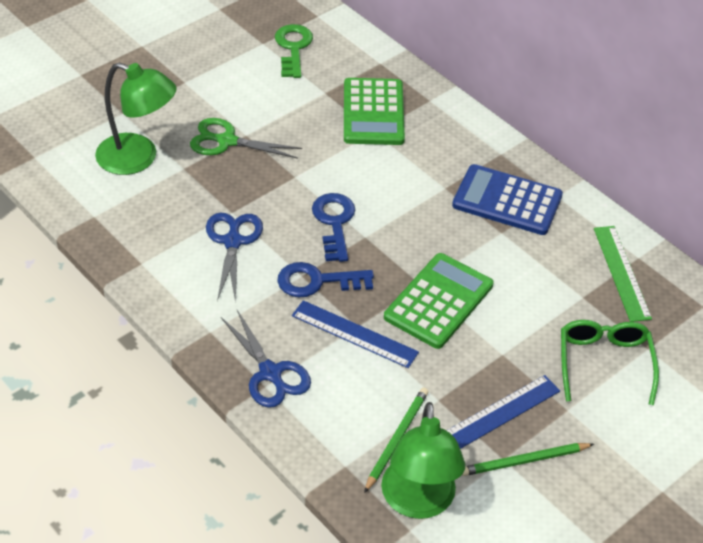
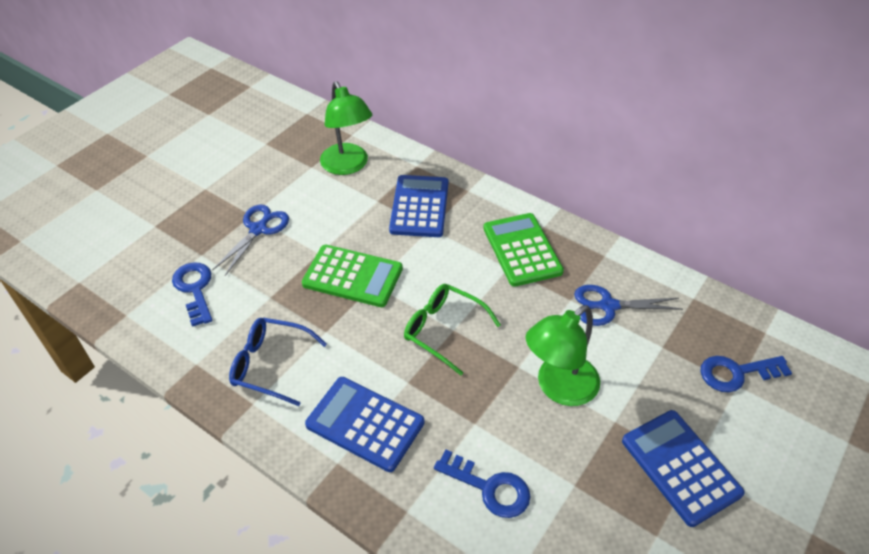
blue calculator: [452,164,563,235] = 1 -> [305,377,424,472] [389,175,449,237] [622,410,745,527] = 3
blue glasses: none = 0 -> [229,318,327,406] = 1
blue key: [277,262,374,297] [312,193,355,262] = 2 -> [172,262,212,327] [434,450,530,518] [701,356,792,392] = 3
blue ruler: [292,300,419,368] [446,375,560,449] = 2 -> none = 0
green key: [275,24,313,78] = 1 -> none = 0
green pencil: [364,388,429,493] [462,443,594,476] = 2 -> none = 0
green ruler: [594,226,652,322] = 1 -> none = 0
green scissors: [190,118,302,159] = 1 -> none = 0

